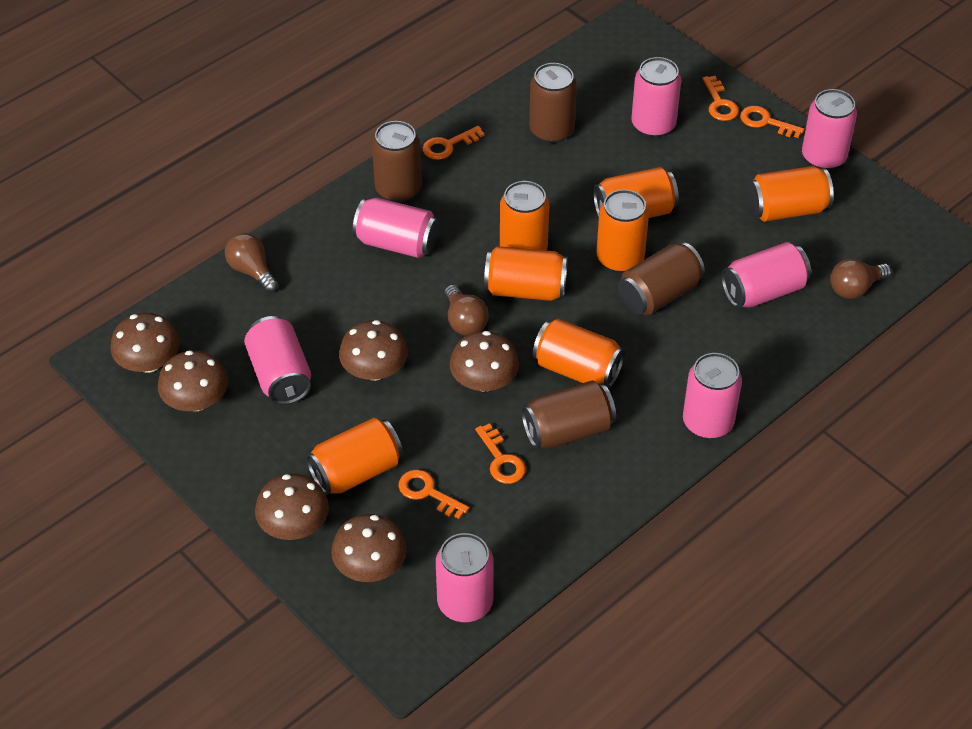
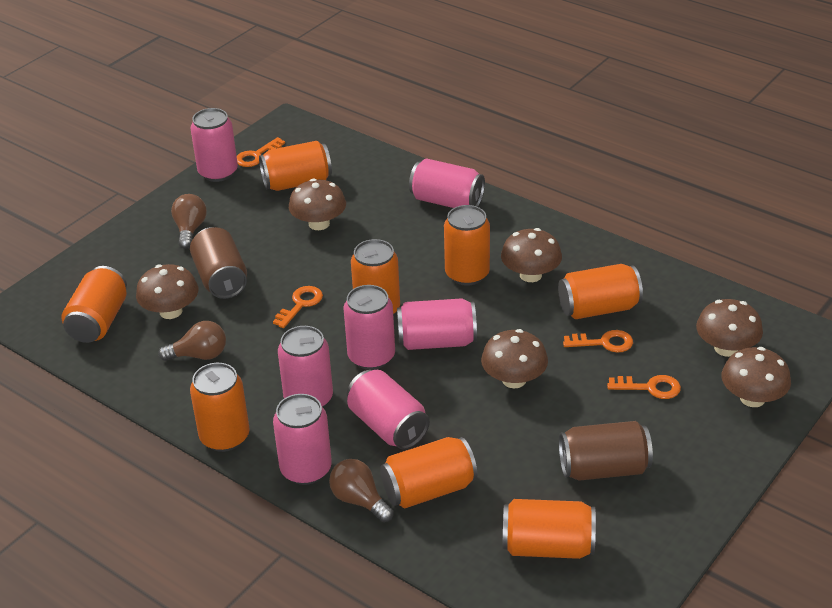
brown can: [372,121,421,202] [521,380,616,449] [529,63,577,143] [618,242,705,315] = 4 -> [190,227,247,299] [559,421,653,481] = 2
orange can: [306,418,403,495] [484,246,568,301] [500,181,549,250] [533,319,625,389] [593,167,679,218] [597,190,649,273] [747,166,834,222] = 7 -> [61,266,127,343] [190,363,250,452] [259,141,332,191] [351,239,400,315] [380,437,477,508] [444,205,490,286] [502,499,596,559] [558,264,643,319] = 8
orange key: [398,469,469,519] [422,126,484,160] [475,423,526,484] [702,76,739,121] [740,106,804,138] = 5 -> [237,137,285,167] [273,286,323,328] [563,330,633,352] [607,375,681,399] = 4

